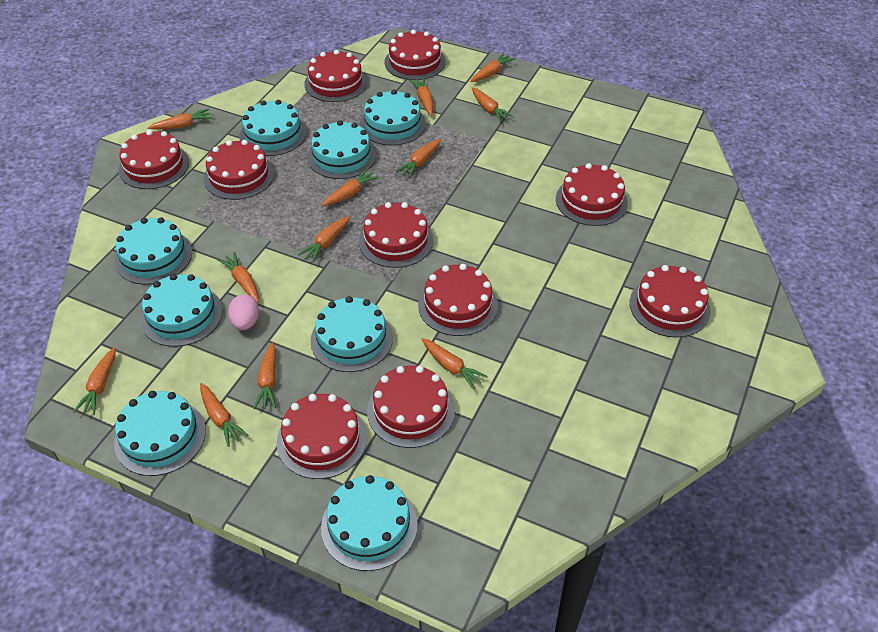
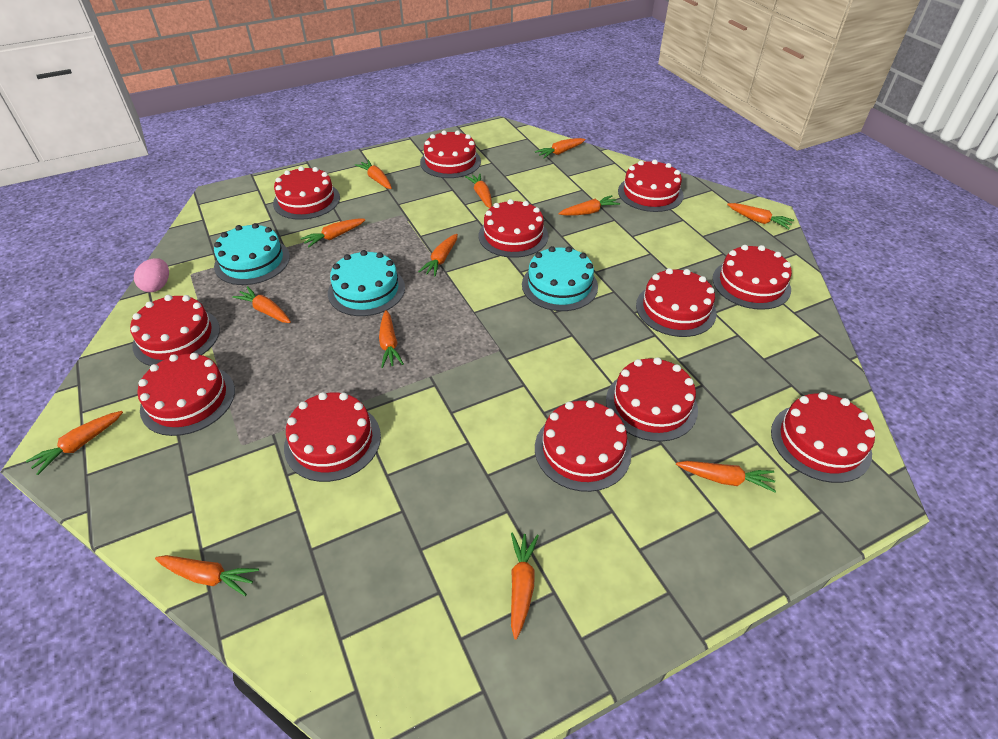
orange carrot: [73,347,116,415] [148,108,213,130] [200,383,248,447] [217,252,259,302] [253,342,276,409] [298,216,350,262] [321,169,379,206] [396,139,441,178] [409,77,433,115] [421,338,488,390] [470,53,515,82] [472,87,514,123] = 12 -> [26,411,123,475] [155,555,259,596] [232,286,291,323] [300,218,366,248] [355,160,392,189] [379,310,404,368] [418,234,458,277] [465,174,492,208] [511,532,539,640] [535,138,586,159] [559,195,620,216] [676,461,776,493] [727,203,794,229] = 13
red cake: [119,130,189,189] [204,140,274,200] [277,394,367,479] [304,50,367,102] [359,202,434,268] [367,366,455,448] [384,30,446,80] [418,264,498,336] [556,163,628,226] [630,265,711,338] = 10 -> [130,295,220,366] [137,353,235,436] [273,166,340,220] [284,392,381,482] [420,130,481,178] [479,199,548,258] [535,400,632,492] [606,357,698,442] [618,160,684,212] [636,268,717,337] [713,245,792,310] [771,392,875,483] = 12
turquoise cake: [114,391,206,476] [115,217,192,285] [140,274,222,347] [239,100,307,156] [308,120,376,179] [310,296,393,372] [321,475,418,571] [360,90,426,146] = 8 -> [214,223,290,285] [328,250,405,316] [522,246,598,311] = 3

